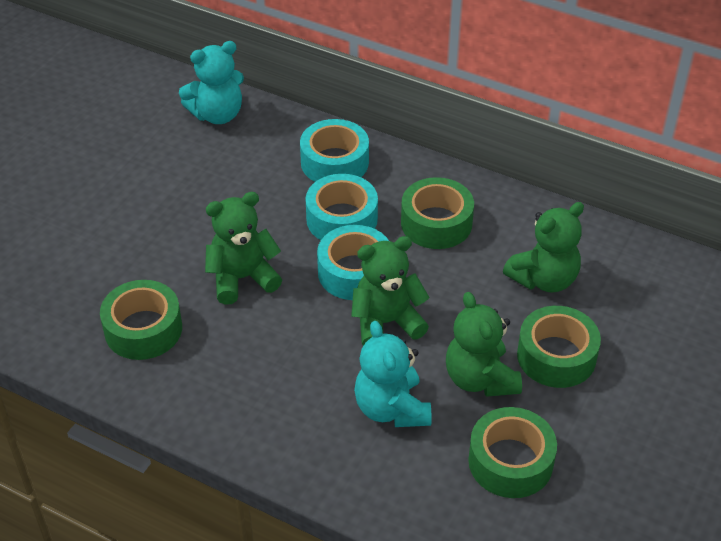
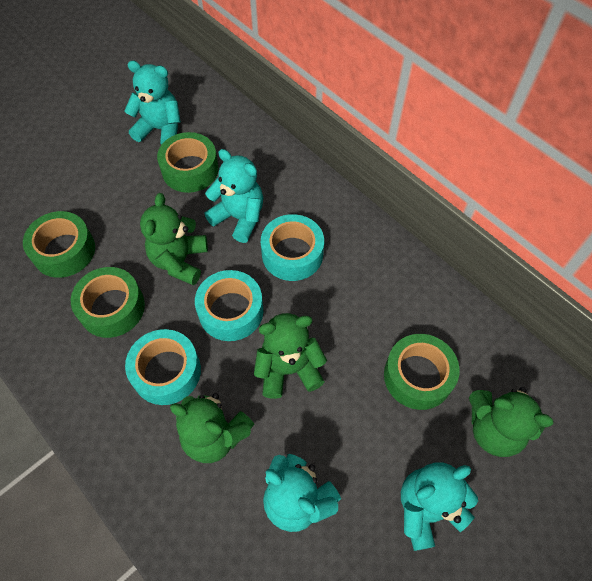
turquoise teddy bear: [179,41,244,124] [354,321,432,427] = 2 -> [124,60,181,145] [205,149,263,243] [263,454,341,532] [401,462,478,551] = 4

